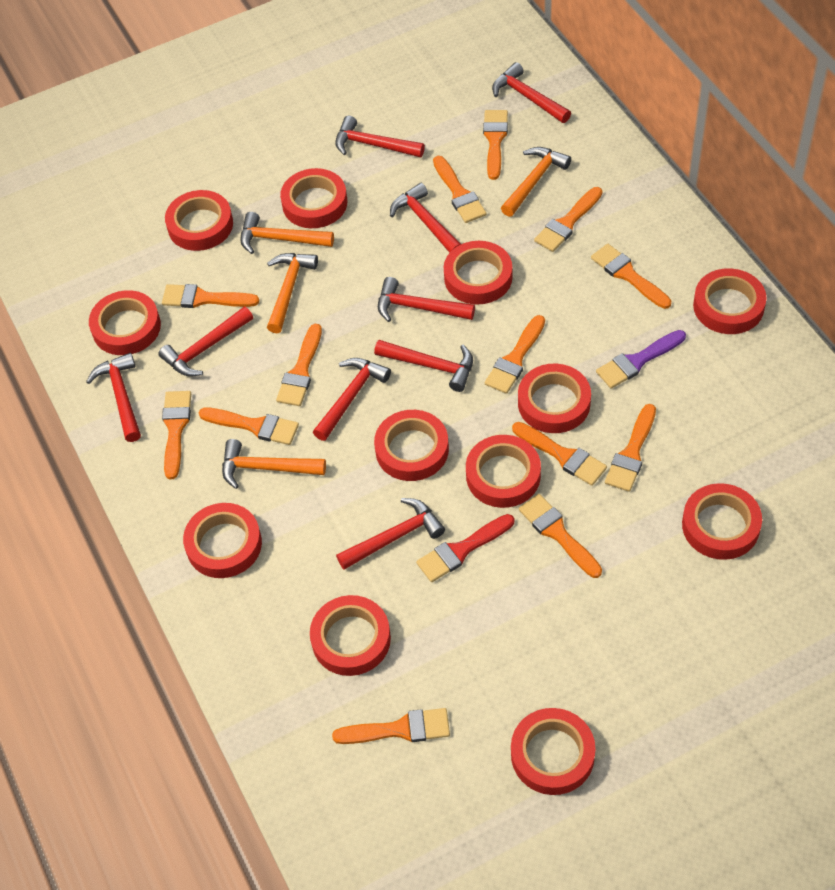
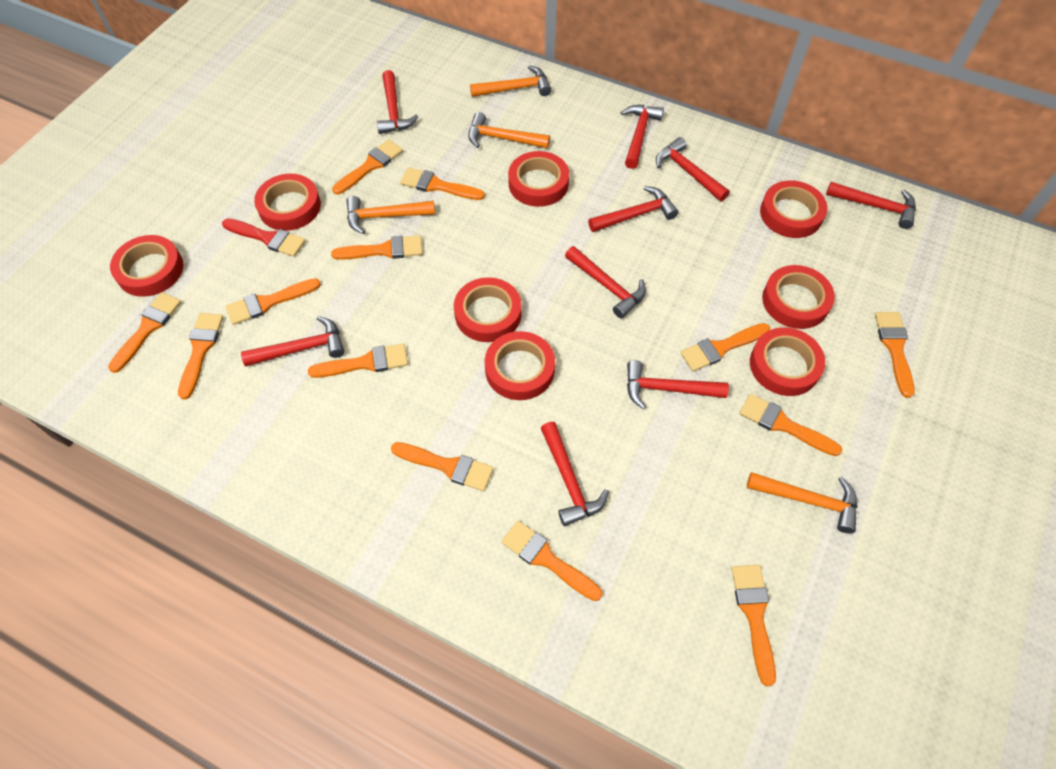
purple brush: [596,330,686,388] = 1 -> none = 0
red tape: [89,290,161,355] [165,190,233,251] [183,503,262,578] [280,168,347,228] [310,595,391,676] [374,410,449,481] [444,241,513,305] [466,435,541,508] [511,708,596,795] [518,364,591,433] [682,483,762,560] [693,268,767,334] = 12 -> [110,235,183,297] [254,174,321,231] [454,277,522,342] [485,331,555,400] [508,151,569,207] [750,327,825,396] [760,180,827,238] [762,265,835,329] = 8

